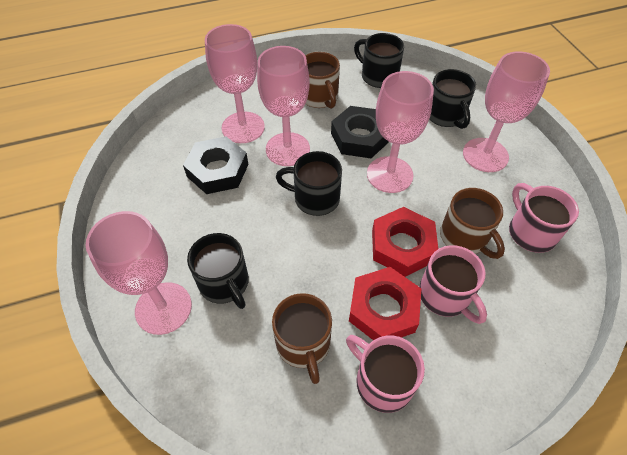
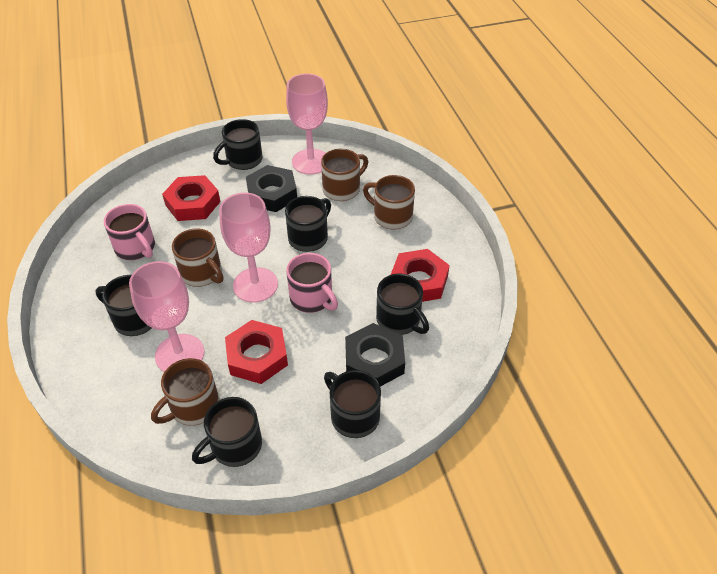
black mug: [187,233,249,309] [276,151,342,216] [354,33,404,88] [429,69,476,129] = 4 -> [95,275,152,336] [192,397,262,467] [213,119,263,170] [285,196,331,252] [324,370,381,438] [376,273,429,335] = 6
brown mug: [272,293,332,384] [305,52,340,109] [440,188,505,259] = 3 -> [151,358,219,426] [172,228,223,287] [321,149,368,201] [363,175,415,229] = 4
pink goblet: [86,211,192,335] [205,24,265,143] [257,46,310,166] [367,71,434,193] [463,51,550,172] = 5 -> [129,261,204,372] [219,193,278,303] [286,73,328,175] = 3
pink mug: [346,335,425,413] [419,245,487,324] [509,183,579,253] = 3 -> [104,204,155,260] [286,253,338,313] = 2
red nut: [349,267,421,340] [372,207,438,277] = 2 -> [162,175,220,221] [225,320,288,384] [391,249,450,302] = 3

